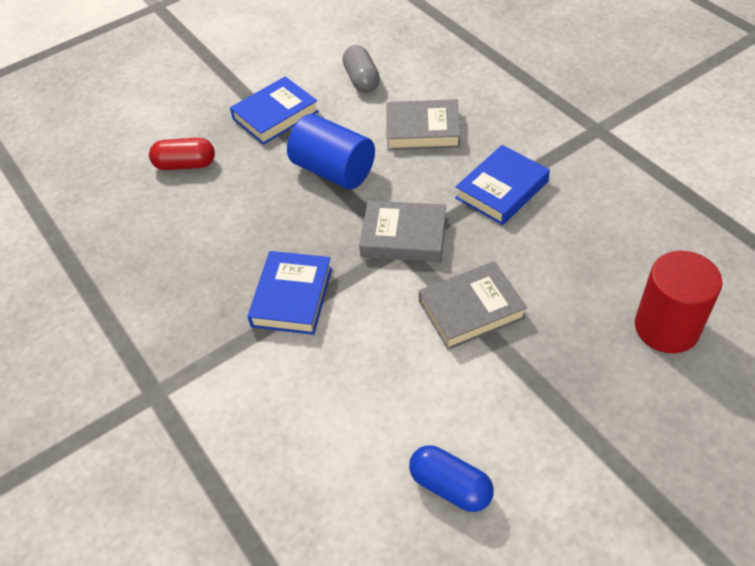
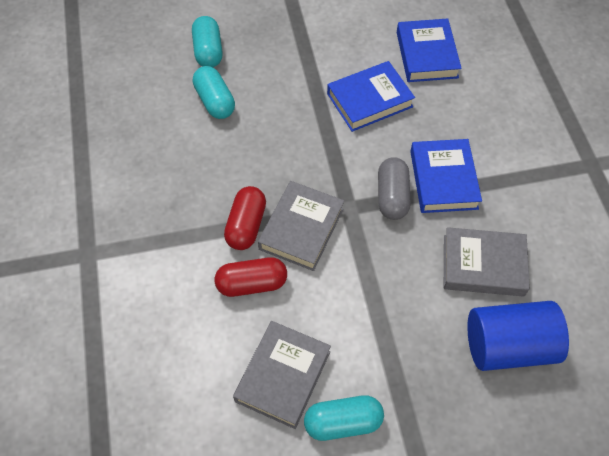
blue capsule: [409,445,494,512] = 1 -> none = 0
red capsule: [149,138,215,170] = 1 -> [215,257,287,297] [224,186,266,250] = 2
red cylinder: [635,251,722,353] = 1 -> none = 0
turquoise capsule: none = 0 -> [192,16,223,67] [193,66,235,119] [304,395,384,441] = 3

